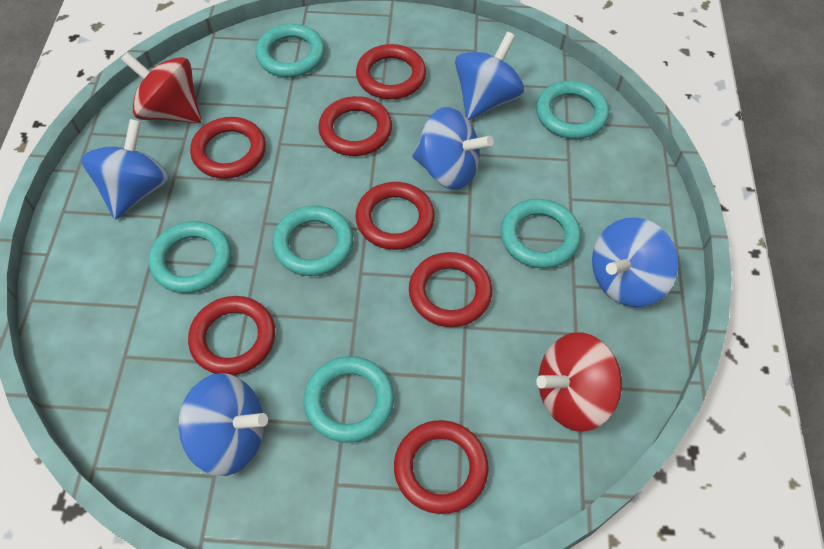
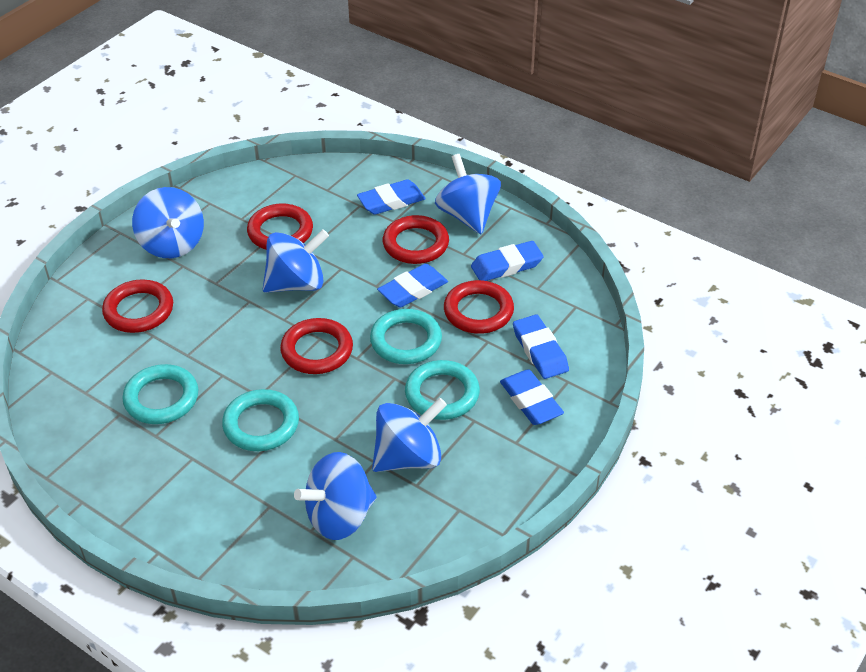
blue eraser: none = 0 -> [357,179,426,214] [377,264,448,308] [471,241,544,281] [500,369,564,425] [513,315,569,379] = 5
red ring: [188,296,275,375] [190,117,266,179] [318,96,392,156] [355,182,435,250] [356,44,426,99] [394,420,489,514] [409,252,492,327] = 7 -> [102,279,173,333] [247,203,313,250] [280,318,353,374] [383,215,449,264] [444,280,514,334] = 5
red spinning top: [121,52,201,123] [536,332,622,432] = 2 -> none = 0
turquoise ring: [148,221,231,293] [256,24,325,77] [272,206,353,276] [304,356,394,443] [501,199,581,268] [536,81,609,139] = 6 -> [122,364,199,424] [222,389,299,451] [370,309,442,364] [405,360,480,420] = 4

